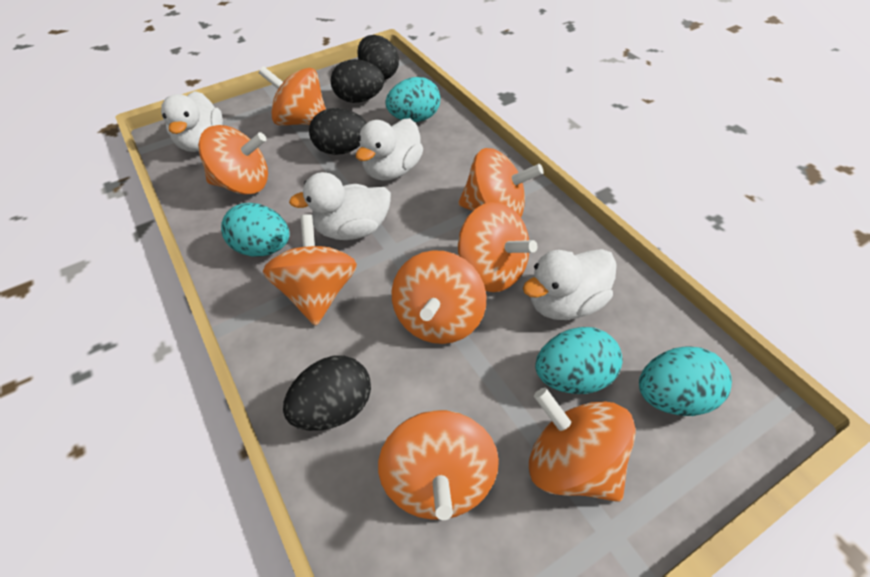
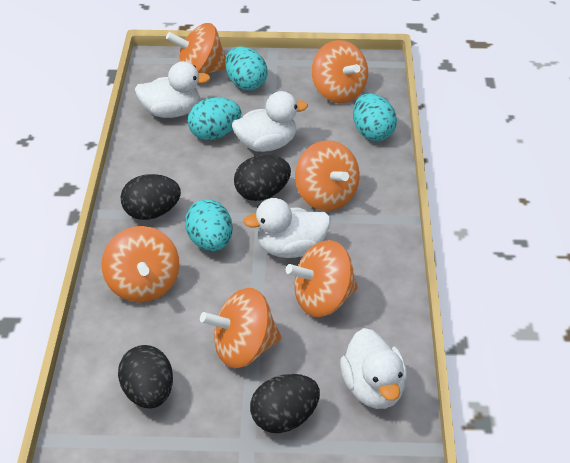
orange spinning top: [198,125,268,195] [259,66,326,125] [263,214,357,326] [378,410,499,520] [392,250,486,344] [458,148,544,217] [458,202,537,292] [529,388,636,502] = 8 -> [101,226,179,303] [166,23,226,74] [200,288,282,368] [286,240,358,317] [295,140,360,211] [312,40,368,103] = 6

